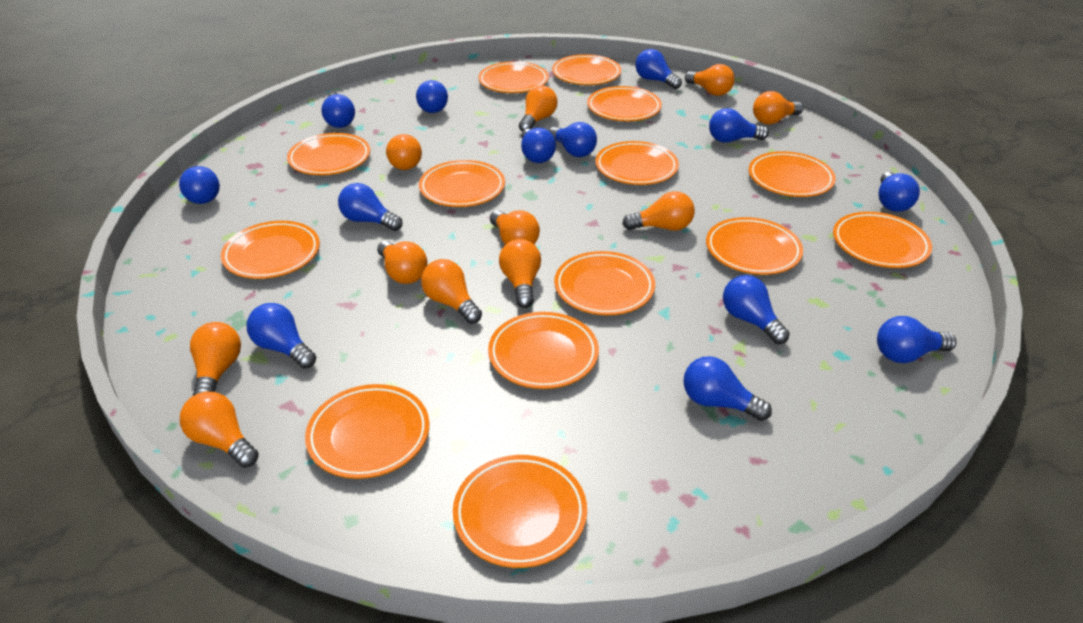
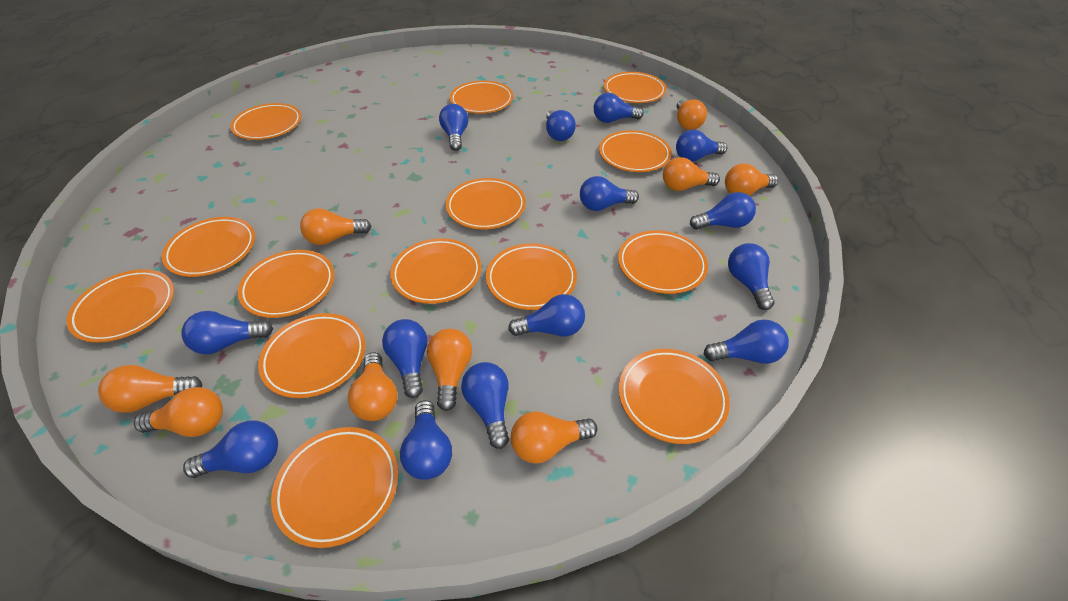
blue light bulb: [179,166,220,204] [247,303,316,369] [321,94,355,128] [338,183,403,231] [416,80,448,113] [521,128,556,163] [548,122,597,157] [635,49,682,89] [683,356,772,421] [709,108,769,143] [723,275,790,344] [877,316,957,363] [879,172,920,212] = 13 -> [181,311,273,354] [183,420,278,478] [382,319,427,398] [400,400,452,480] [439,104,468,151] [461,362,509,449] [508,294,585,337] [546,110,576,141] [580,176,639,211] [594,93,644,123] [676,130,727,162] [690,192,756,230] [704,319,789,364] [728,243,774,310] = 14
orange light bulb: [180,392,259,468] [190,322,241,396] [377,241,428,284] [386,134,422,170] [421,259,482,324] [490,210,540,245] [499,239,541,308] [519,85,558,132] [622,191,695,231] [685,64,735,96] [753,91,803,125] = 11 -> [98,365,202,413] [134,387,223,437] [300,208,371,245] [348,352,397,421] [427,329,472,411] [511,411,598,464] [663,157,720,191] [676,99,707,130] [725,164,778,196] = 9

